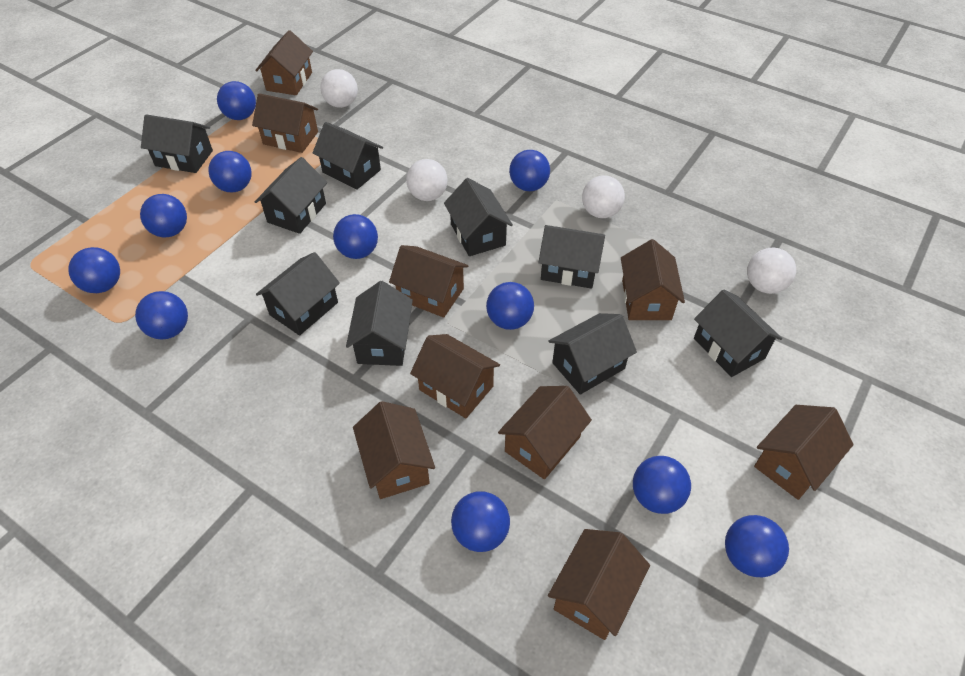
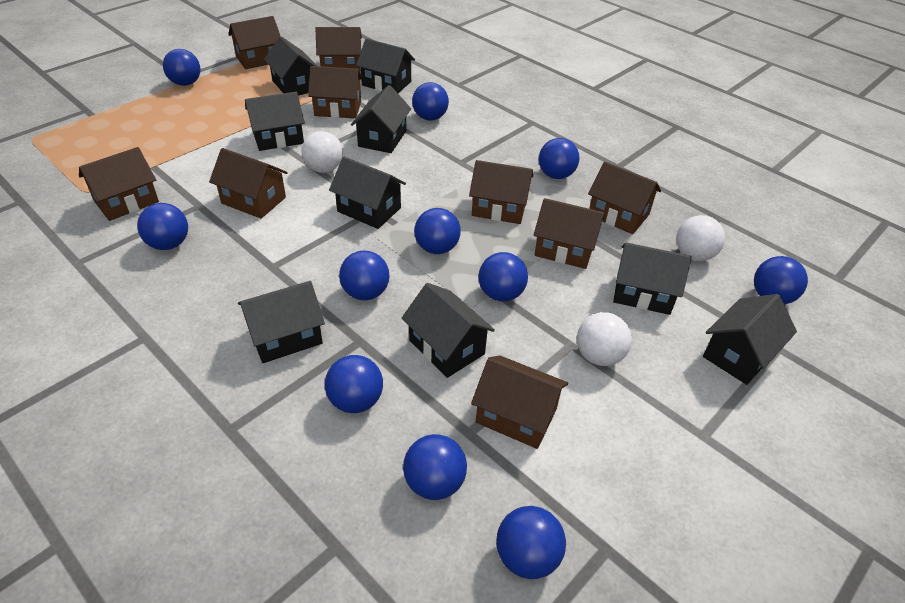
white ball: [320,69,358,108] [406,159,448,201] [582,175,625,218] [747,248,796,294] = 4 -> [302,131,343,173] [577,312,632,366] [676,215,725,261] = 3

